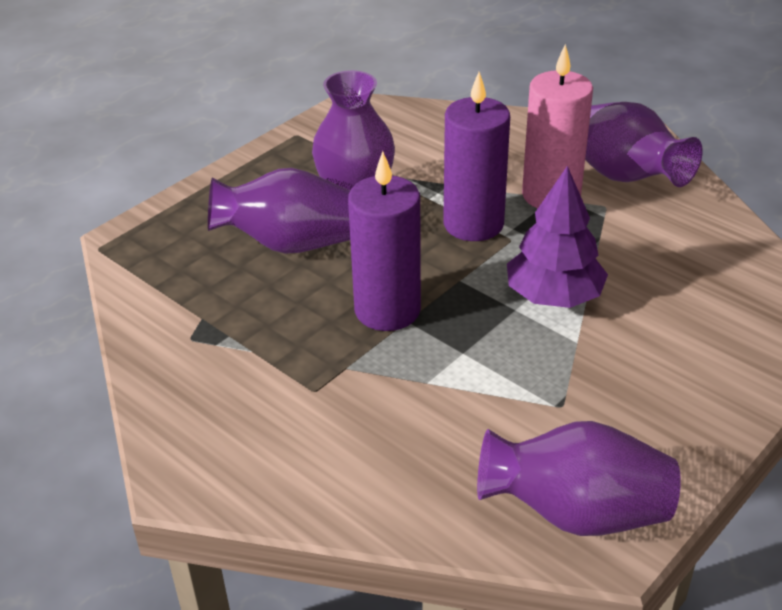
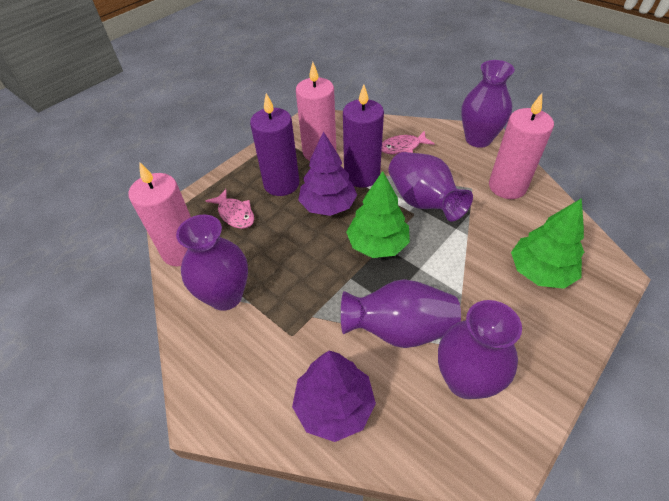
green tree: none = 0 -> [346,171,410,258] [511,198,584,289] = 2
pink candle: [522,44,593,208] = 1 -> [128,162,191,266] [296,62,336,161] [489,93,554,199] = 3
pink fish: none = 0 -> [206,189,254,229] [382,131,435,154] = 2
purple tree: [507,166,608,308] = 1 -> [292,351,376,442] [298,131,357,216] = 2
purple vase: [208,168,350,254] [312,70,395,191] [477,421,681,536] [585,102,703,187] = 4 -> [176,215,248,311] [341,279,461,348] [388,152,473,221] [438,300,522,399] [461,60,514,148] = 5

